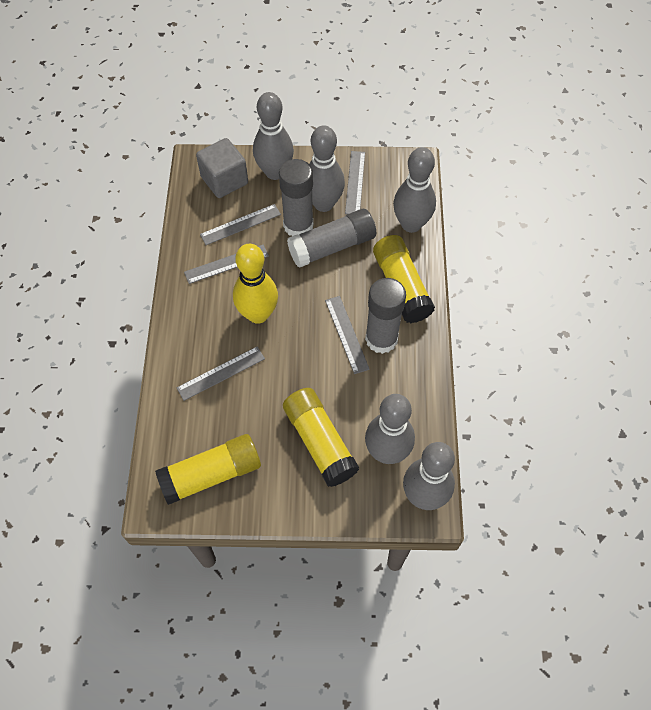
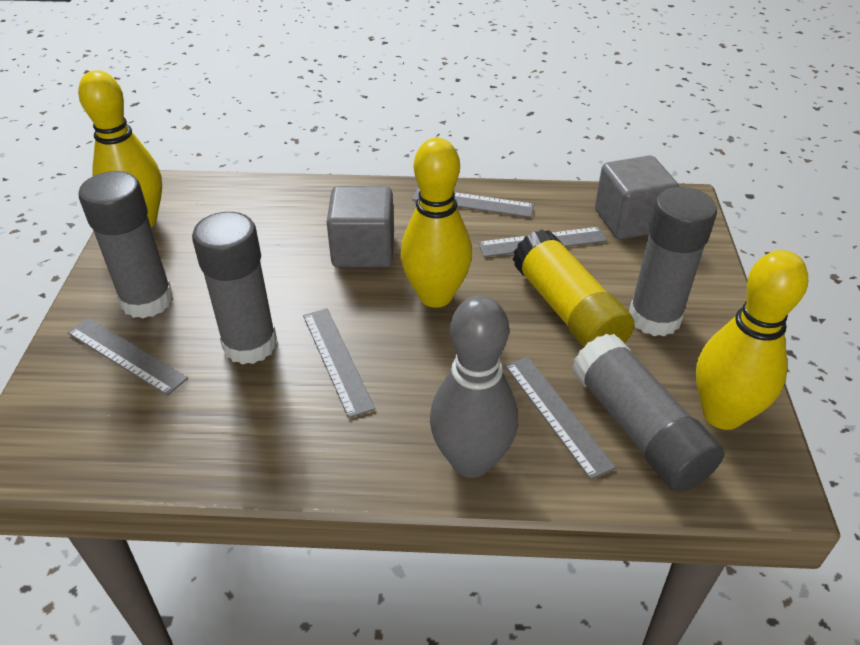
grey bowling pin: [253,92,294,180] [309,125,345,212] [365,394,415,464] [393,147,436,233] [403,442,455,510] = 5 -> [430,295,518,478] = 1
grey cube: [196,138,248,198] = 1 -> [327,186,394,268] [595,155,679,239] = 2
grey glue stick: [279,159,314,236] [287,209,376,268] [365,278,406,354] = 3 -> [79,171,173,319] [192,212,277,365] [572,333,724,492] [629,187,717,337] = 4
yellow bowling pin: [233,244,278,324] = 1 -> [78,70,162,227] [400,138,472,308] [696,250,808,430] = 3
yellow glue stick: [155,434,261,505] [283,388,359,487] [373,235,435,323] = 3 -> [512,229,634,348] = 1

